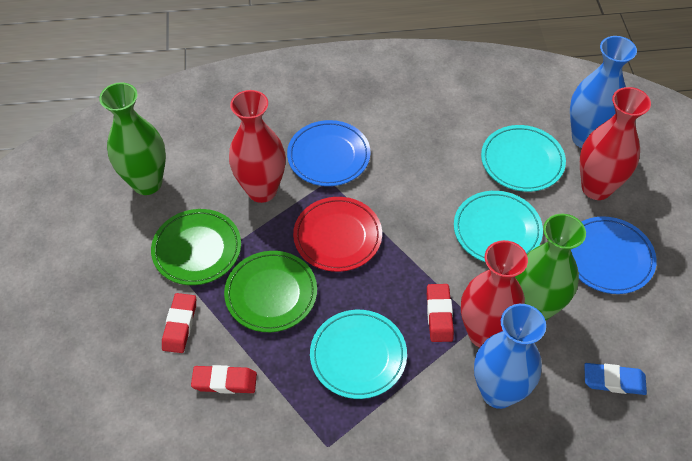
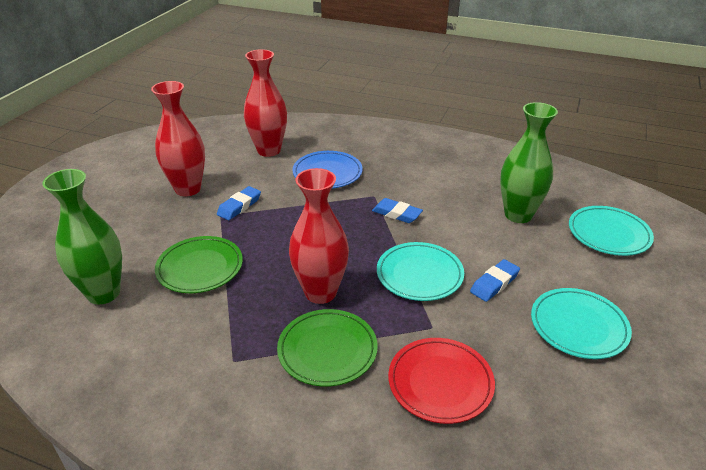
blue eraser: [584,363,647,395] = 1 -> [217,186,261,220] [372,198,423,223] [470,259,520,302] = 3
blue plate: [287,120,371,186] [571,216,657,294] = 2 -> [292,151,363,188] = 1
blue vase: [474,304,546,409] [570,36,637,148] = 2 -> none = 0
red eraser: [162,293,196,353] [191,365,257,394] [427,284,454,342] = 3 -> none = 0

